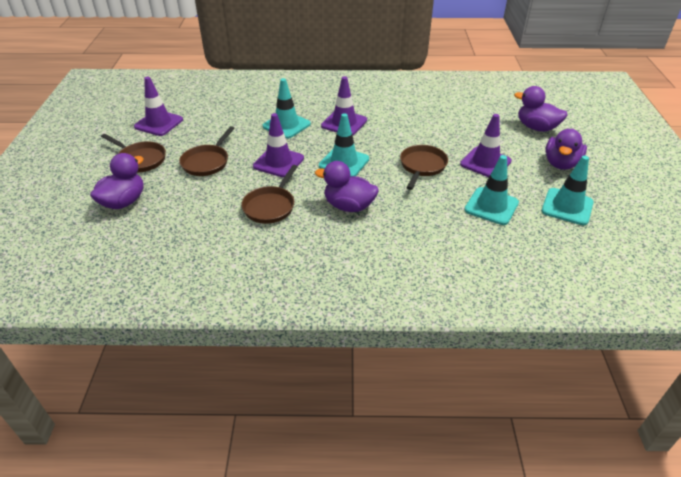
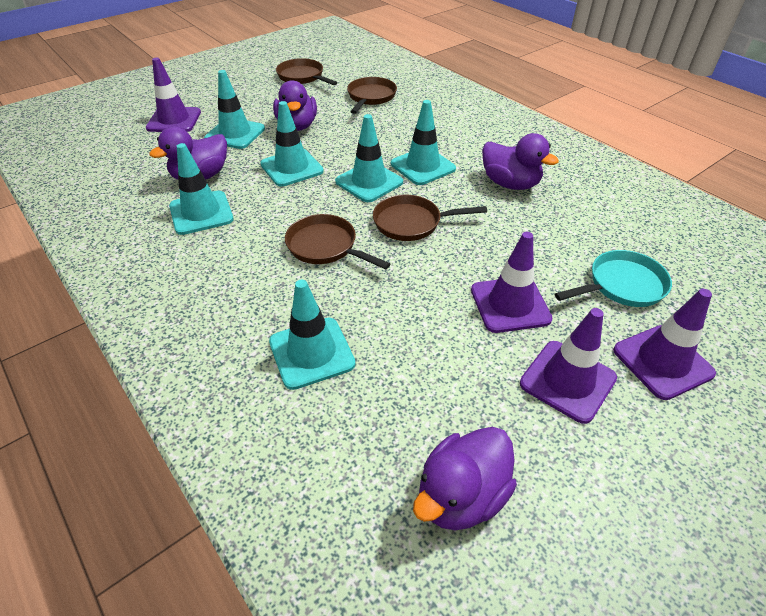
turquoise pan: none = 0 -> [555,250,672,307] = 1
turquoise traffic cone: [262,78,311,139] [319,113,369,177] [464,155,519,225] [541,156,594,225] = 4 -> [169,143,234,235] [204,70,265,149] [260,101,324,187] [269,280,356,390] [335,114,403,202] [391,100,456,185] = 6

